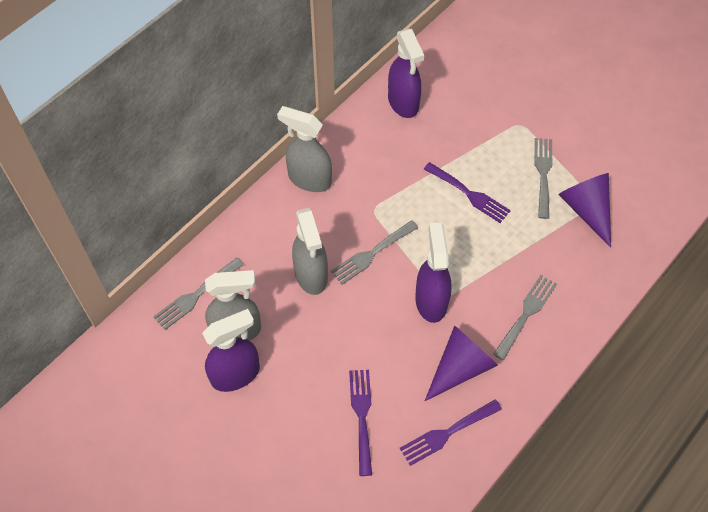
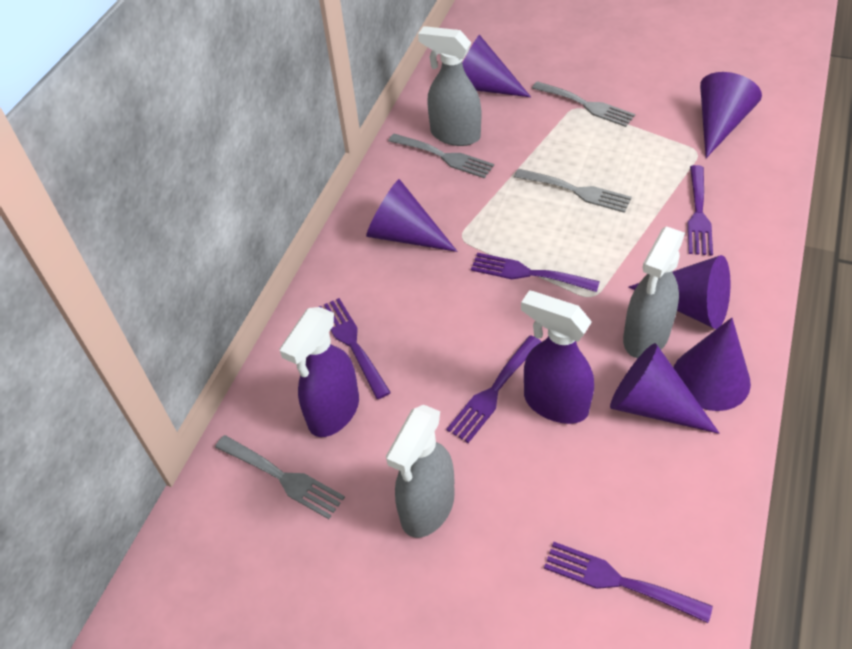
purple cone: [425,325,498,401] [558,173,611,248] = 2 -> [366,179,457,252] [462,35,531,97] [610,343,720,434] [629,255,731,329] [674,318,751,411] [700,72,762,158] = 6
purple fork: [349,370,372,476] [400,399,502,466] [424,162,511,223] = 3 -> [319,298,391,399] [446,335,541,443] [471,253,600,292] [544,542,713,623] [687,165,713,256] = 5
purple spray bottle: [202,309,260,392] [388,29,424,118] [415,223,451,323] = 3 -> [279,307,359,437] [521,290,594,424] = 2

